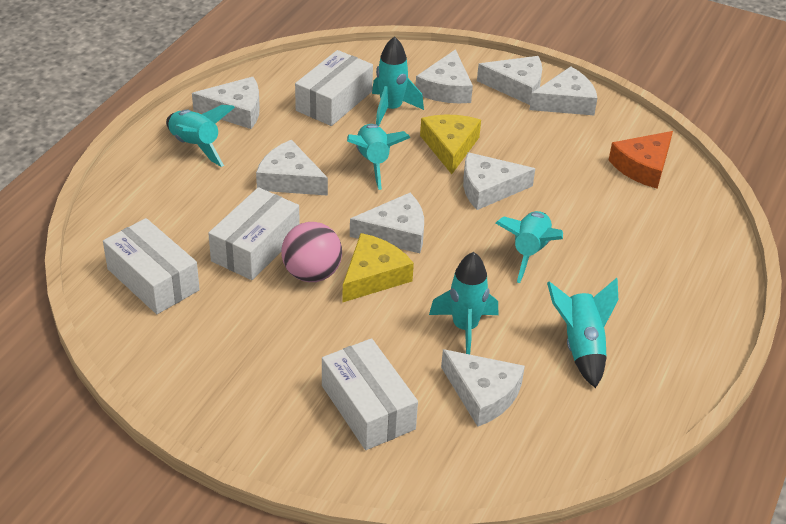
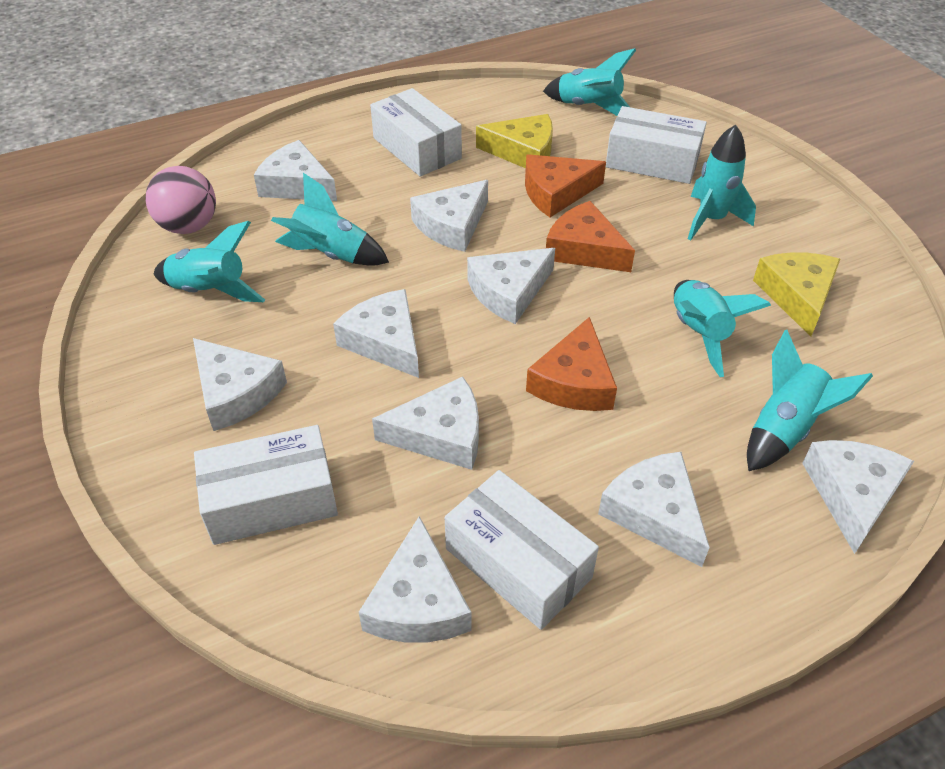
orange cheese: [609,131,673,189] = 1 -> [525,154,606,217] [526,317,617,411] [546,201,635,272] = 3
white cheese: [192,77,260,129] [256,140,328,196] [350,193,424,253] [416,49,473,103] [441,349,525,427] [463,152,535,210] [477,56,542,105] [529,66,597,115] = 8 -> [193,338,287,431] [254,140,337,201] [333,289,419,378] [359,516,471,642] [372,376,479,470] [410,180,488,252] [467,248,555,324] [598,452,710,567] [802,440,914,554] = 9

